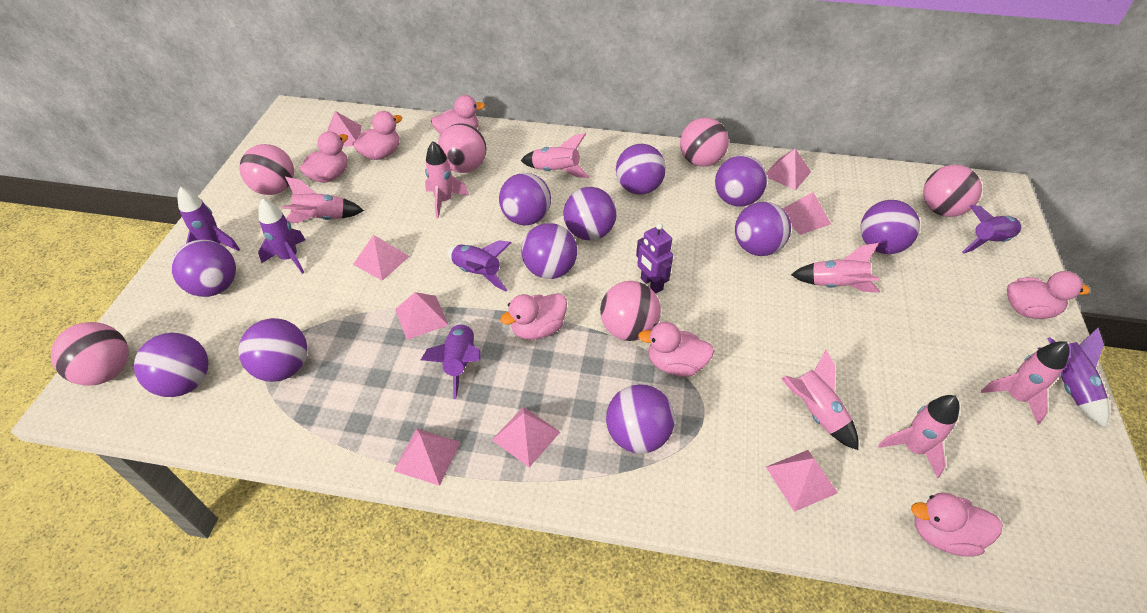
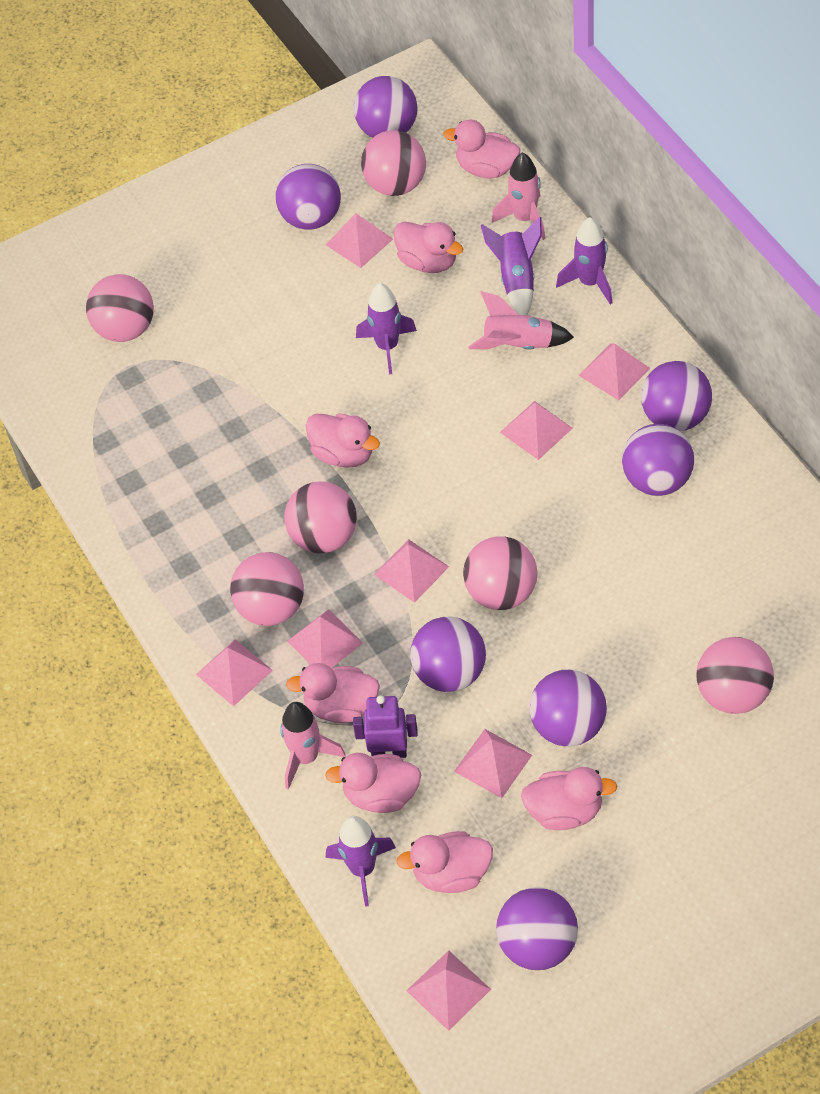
pink rocket: [282,177,364,223] [425,141,469,219] [520,133,590,178] [781,350,858,450] [791,243,880,293] [878,395,959,478] [981,341,1069,425] = 7 -> [280,702,346,790] [468,291,574,350] [491,152,545,240] = 3
purple ball: [134,333,208,397] [171,240,236,297] [238,318,307,382] [499,173,551,225] [521,223,577,279] [563,187,617,240] [606,384,675,454] [616,144,666,195] [715,155,767,207] [735,202,791,256] [860,200,920,254] = 11 -> [275,164,341,230] [354,76,417,138] [410,617,486,692] [496,887,578,970] [529,670,607,747] [622,424,694,496] [641,361,712,431] = 7
purple rocket: [177,187,240,251] [258,198,306,274] [421,321,481,399] [447,240,511,292] [962,205,1023,254] [1038,328,1109,428] = 6 -> [326,816,396,907] [356,283,417,374] [481,217,542,316] [556,217,612,304] = 4

